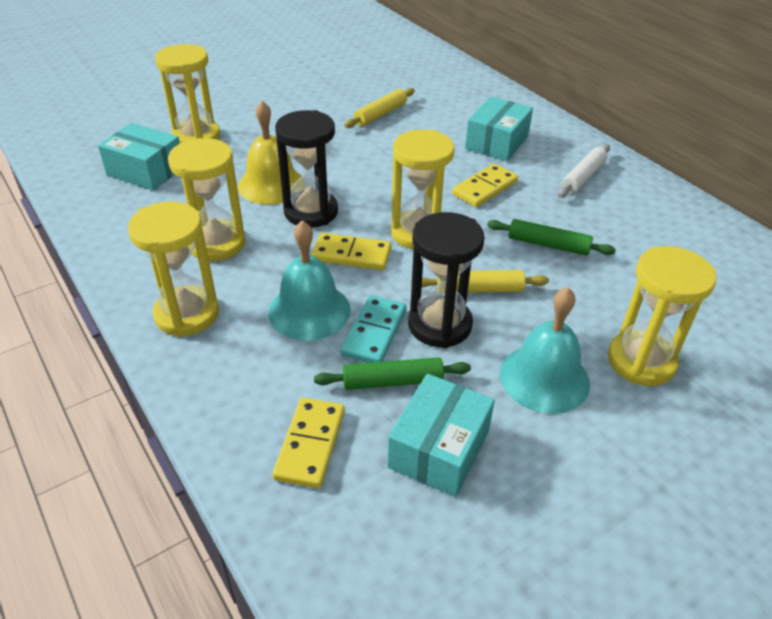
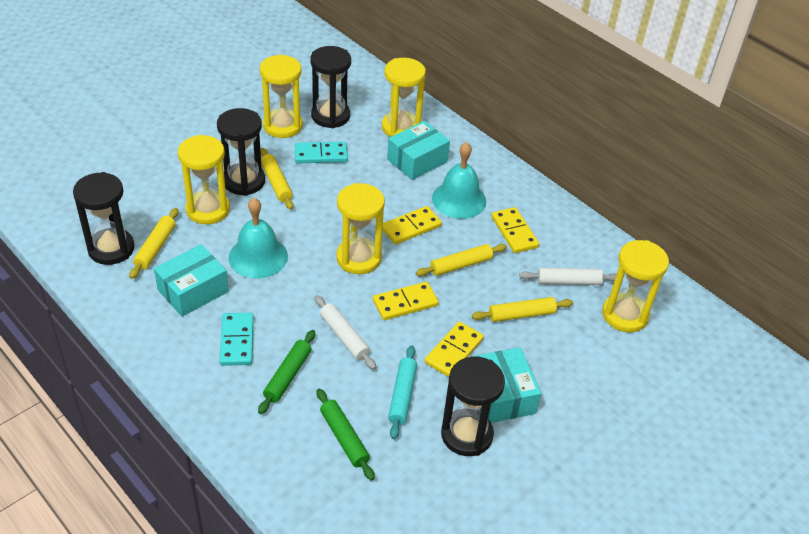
black hourglass: [275,110,338,228] [408,212,485,348] = 2 -> [73,172,135,265] [217,108,265,196] [310,46,351,128] [441,357,505,456] = 4
turquoise domino: [340,295,406,363] = 1 -> [219,313,254,366] [295,142,348,163] = 2
turquoise rolling pin: none = 0 -> [388,345,417,439] = 1
white rolling pin: [558,144,610,198] = 1 -> [315,295,376,370] [519,268,617,285] = 2
yellow bell: [238,101,301,205] = 1 -> none = 0
yellow domino: [272,398,345,488] [311,233,391,270] [452,164,518,207] = 3 -> [373,282,439,320] [383,206,442,244] [425,322,484,377] [491,207,539,253] = 4
yellow rolling pin: [345,88,415,128] [422,270,549,293] = 2 -> [129,208,179,279] [260,148,294,210] [416,244,507,276] [472,297,573,322] = 4

